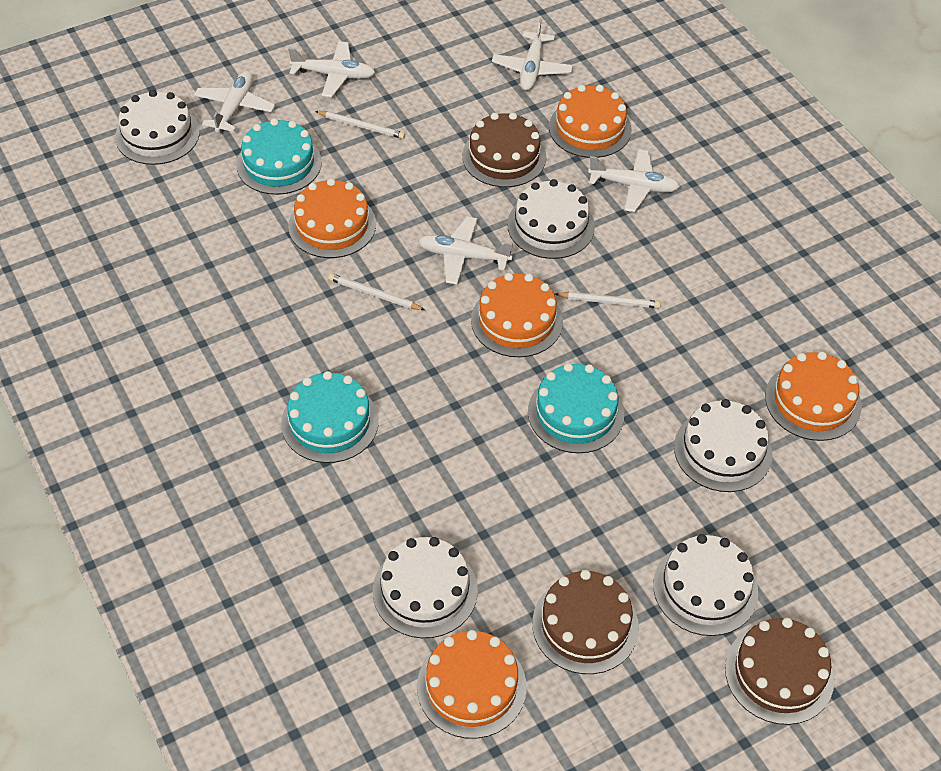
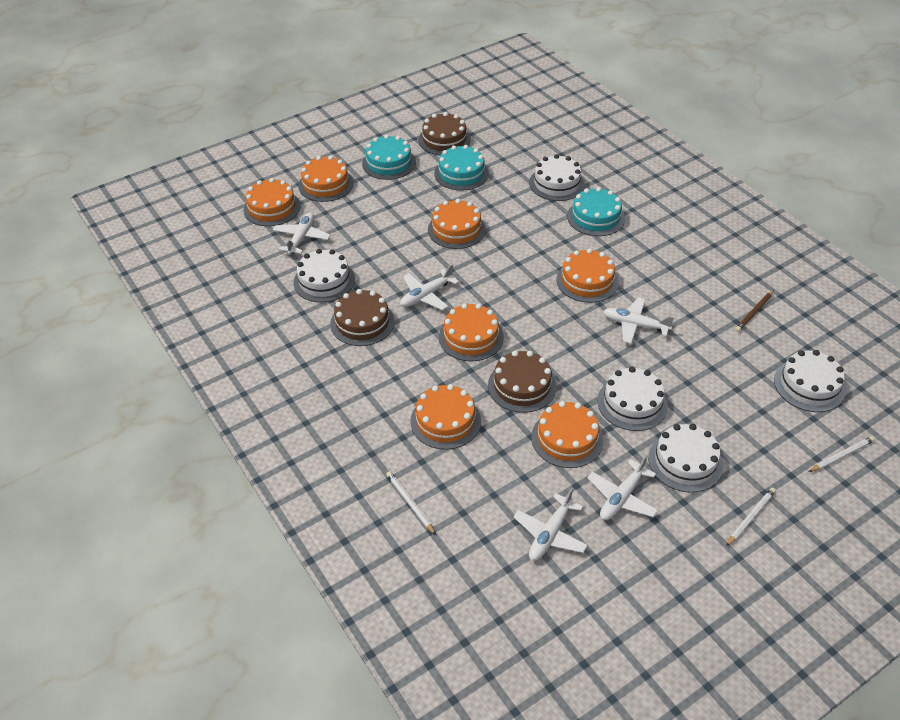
brown pencil: none = 0 -> [735,290,774,332] = 1
orange cake: [288,178,376,258] [417,630,527,739] [471,273,563,357] [549,85,632,158] [765,351,862,441] = 5 -> [243,178,301,226] [298,156,354,202] [410,384,481,450] [428,199,486,249] [439,303,504,361] [531,401,603,468] [557,248,619,303] = 7

